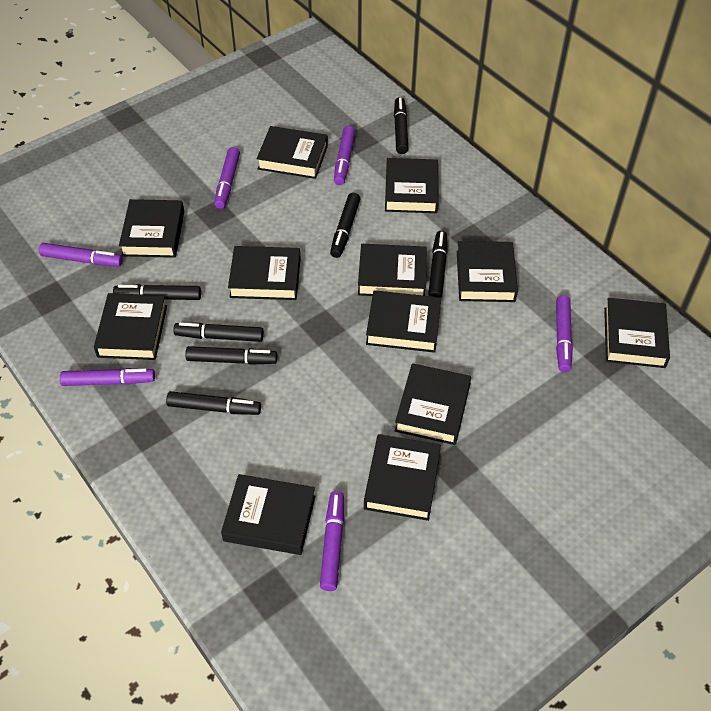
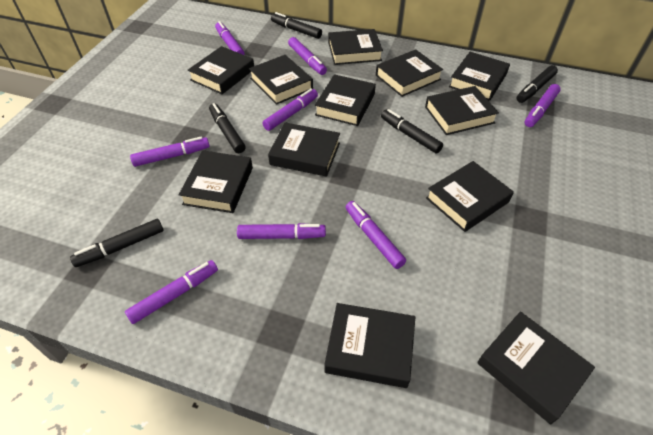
black marker: [113,284,201,300] [166,391,261,415] [173,322,264,342] [185,346,278,365] [330,193,360,258] [394,97,408,154] [428,231,447,298] = 7 -> [70,219,164,267] [209,103,246,153] [271,12,322,39] [381,109,443,153] [516,65,558,103] = 5
purple marker: [39,243,123,267] [60,368,155,386] [214,147,240,209] [320,491,344,591] [334,126,355,185] [556,295,573,372] = 6 -> [125,260,218,324] [130,137,210,167] [215,21,245,55] [237,223,326,239] [262,88,318,131] [288,37,327,75] [346,201,406,269] [525,84,561,127] = 8

